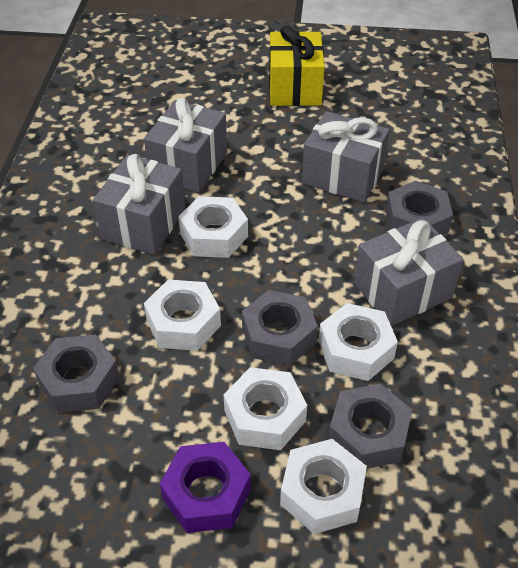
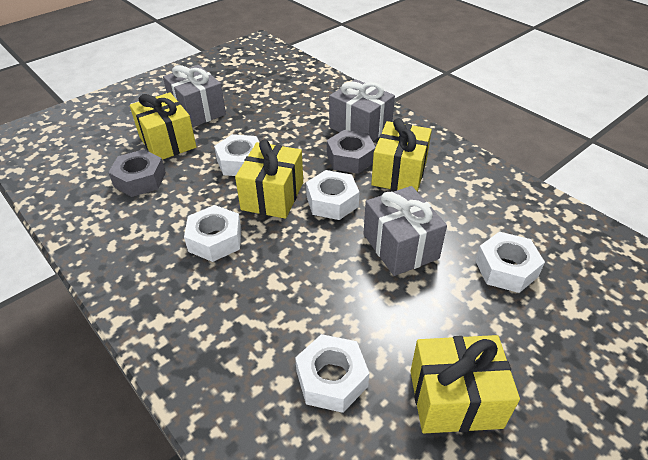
grey gift: [93,154,185,255] [144,98,227,193] [302,111,390,203] [354,218,464,326] = 4 -> [163,65,226,127] [329,79,395,141] [364,186,447,276] = 3
grey nut: [33,335,120,413] [242,290,318,366] [328,384,412,469] [386,180,453,235] = 4 -> [108,149,166,197] [327,130,376,174] = 2
purple nut: [160,442,251,533] = 1 -> none = 0
yellow gift: [269,25,324,106] = 1 -> [130,92,197,160] [235,140,303,219] [371,118,432,192] [410,335,520,433] = 4

